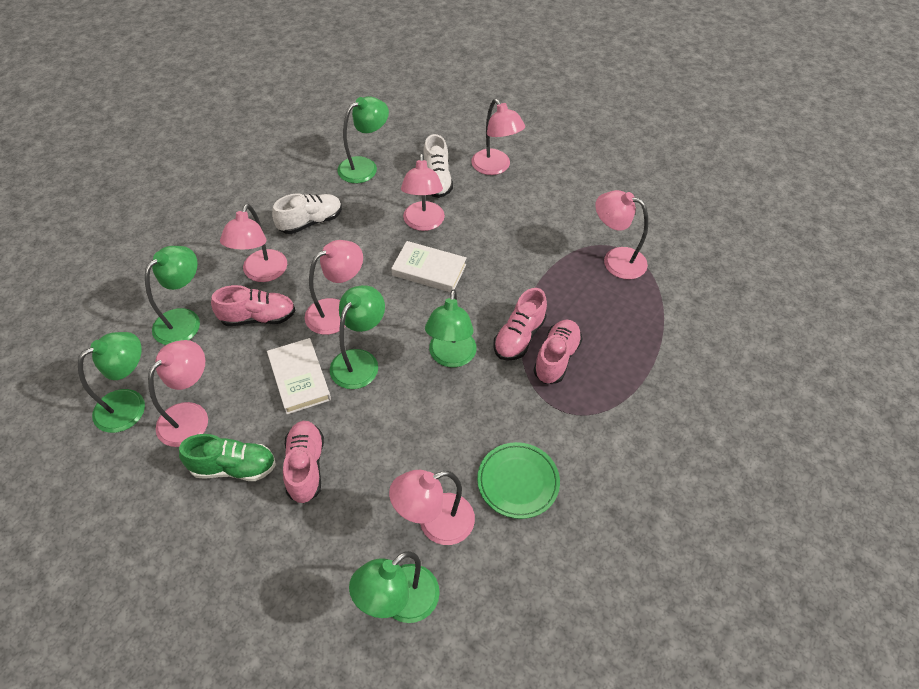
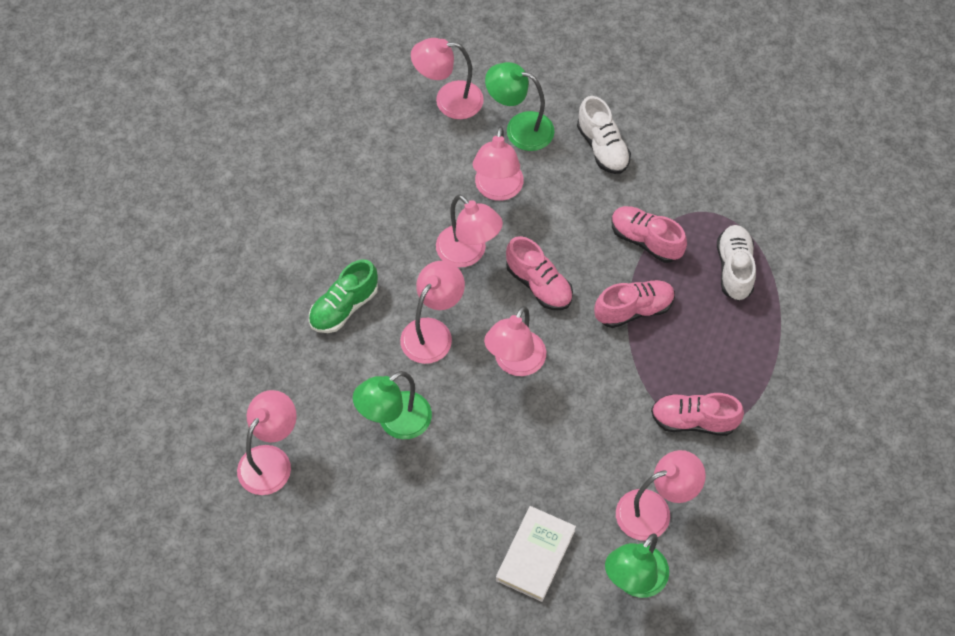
green lamp: [78,332,145,433] [145,246,200,345] [330,285,385,389] [337,96,389,183] [349,551,440,623] [425,289,476,367] = 6 -> [353,371,432,439] [485,62,555,151] [605,533,669,598] = 3
green plate: [477,442,560,519] = 1 -> none = 0
white book: [267,338,331,414] [391,241,467,292] = 2 -> [496,506,576,602] = 1

